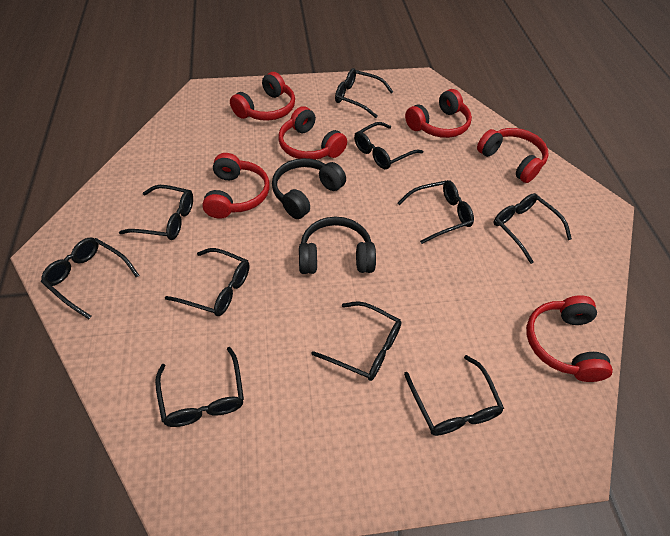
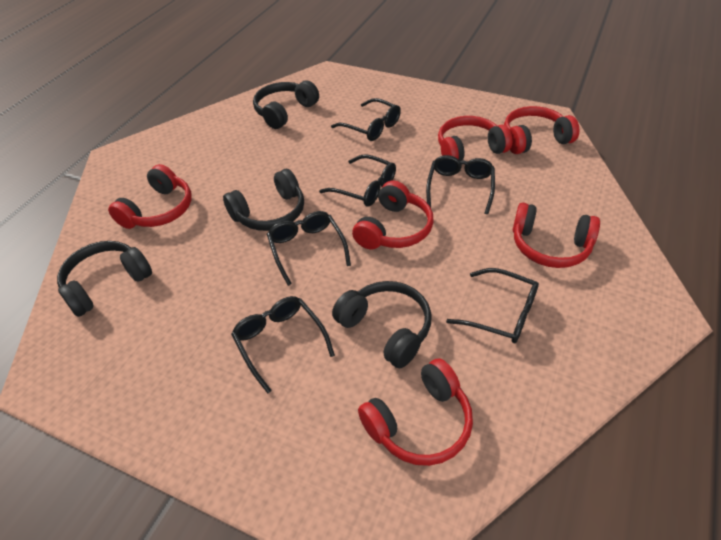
black glasses: [41,238,140,319] [119,185,193,240] [155,347,244,427] [165,248,249,316] [311,301,401,381] [335,68,393,118] [354,122,423,169] [398,180,474,244] [404,355,504,436] [494,193,572,264] = 10 -> [231,296,335,394] [267,211,351,286] [319,154,396,207] [331,98,401,141] [426,155,495,214] [446,268,539,343] = 6
black headphones: [272,158,346,219] [299,217,376,274] = 2 -> [57,241,152,317] [223,169,304,231] [253,80,319,129] [332,281,432,368] = 4

